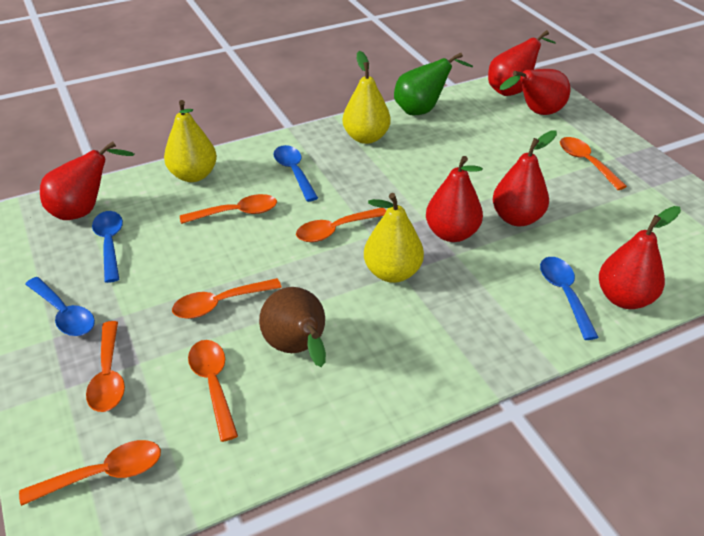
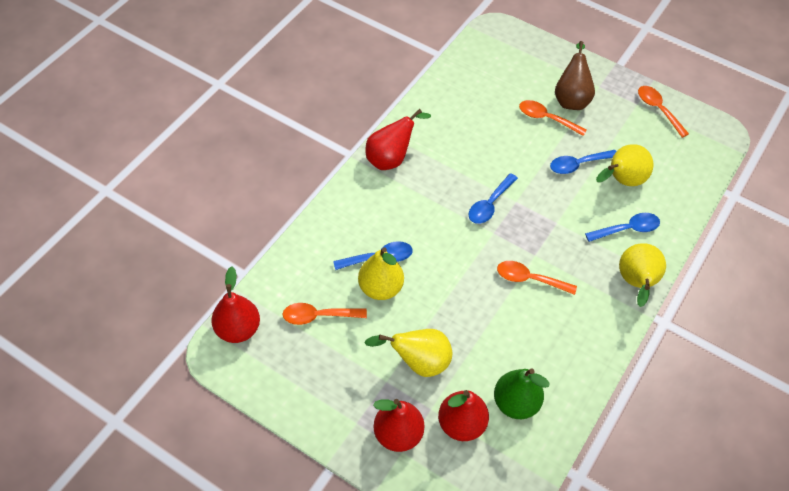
orange spoon: [19,440,161,506] [86,321,125,412] [172,278,282,319] [180,194,277,224] [188,340,238,442] [296,208,386,242] [560,137,627,190] = 7 -> [283,303,367,325] [497,261,577,295] [519,100,587,136] [638,86,689,138] = 4
red pear: [40,141,135,220] [426,156,483,242] [488,30,556,96] [493,130,557,227] [500,69,571,115] [599,206,681,309] = 6 -> [211,266,260,343] [365,109,431,170] [373,399,424,452] [438,390,489,441] = 4
yellow pear: [164,100,217,182] [343,51,391,144] [364,193,424,283] = 3 -> [358,247,404,300] [364,329,452,377] [596,144,654,186] [619,243,666,307] = 4

